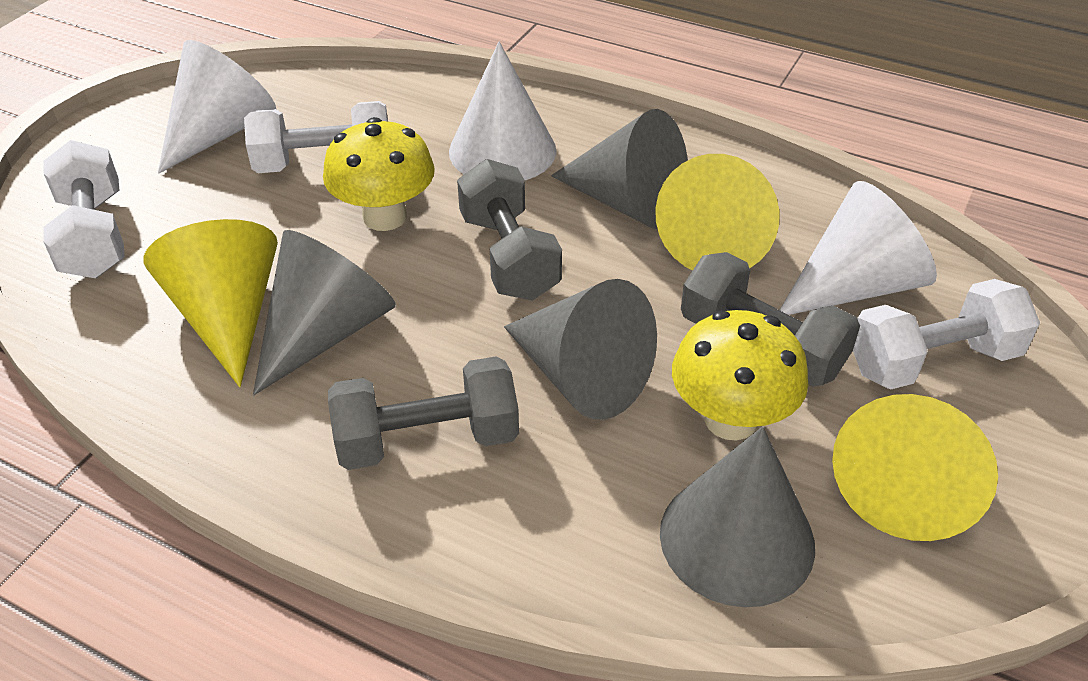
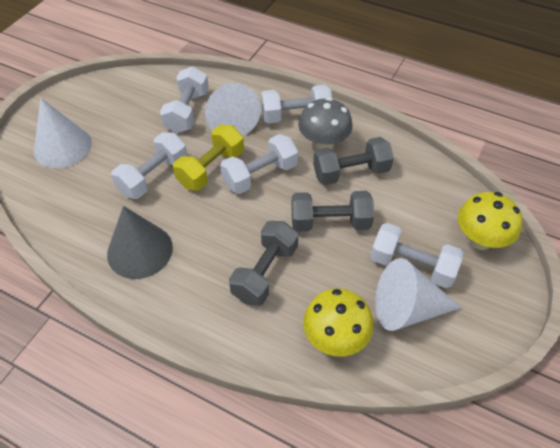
grey cone: [253,230,396,395] [504,279,657,420] [551,109,688,229] [660,426,815,607] = 4 -> [107,206,173,279] = 1
grey mushroom: none = 0 -> [298,97,353,150] = 1
white dumbbell: [43,140,125,278] [244,101,388,173] [853,279,1040,390] = 3 -> [111,132,188,199] [160,66,209,133] [220,134,298,194] [261,85,332,123] [370,223,463,288] = 5
yellow cone: [143,219,278,387] [655,154,779,270] [832,394,998,541] = 3 -> none = 0
yellow dumbbell: none = 0 -> [173,125,244,191] = 1

